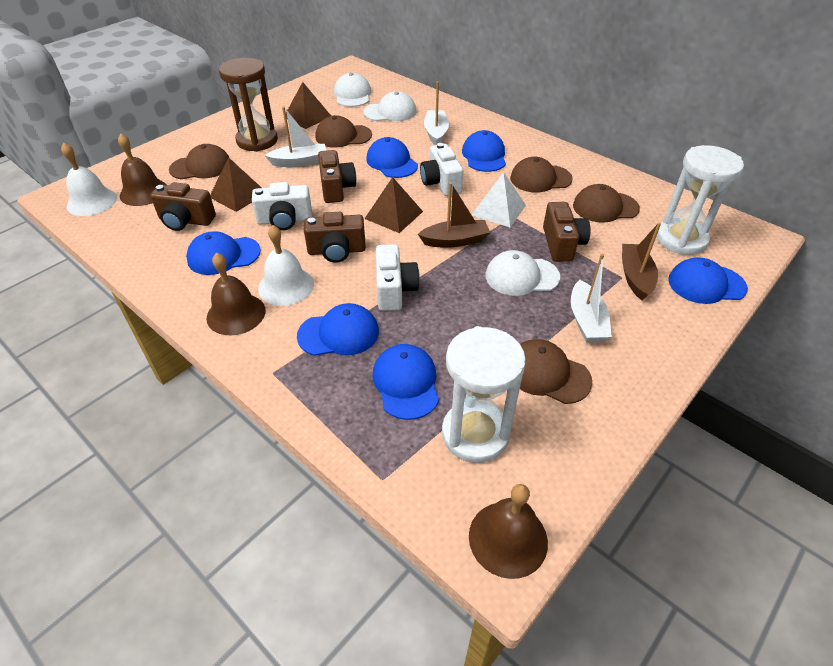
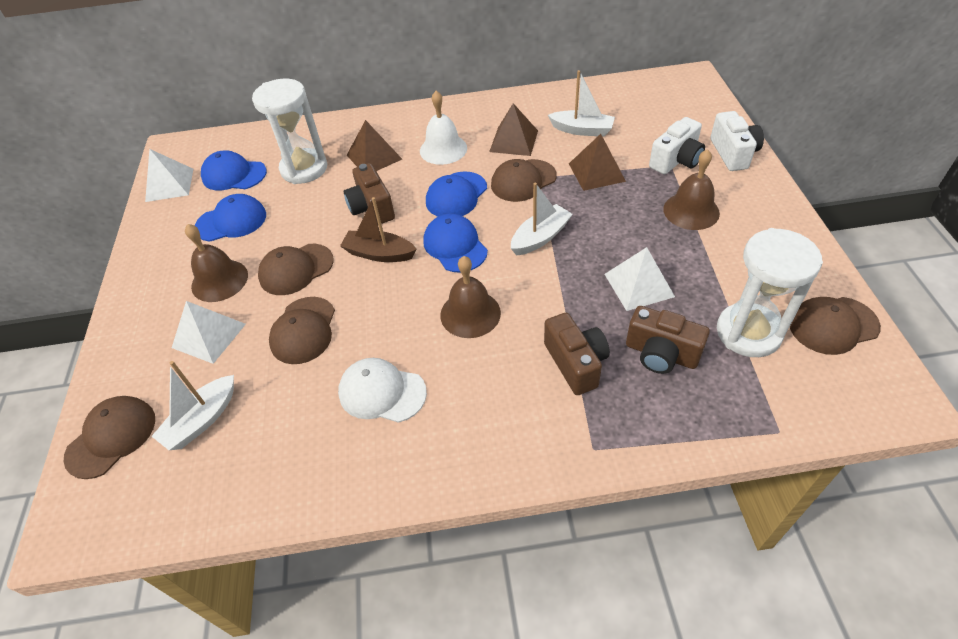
blue cap: [186,231,261,275] [297,303,379,356] [366,137,418,178] [373,344,439,420] [462,130,506,172] [668,257,748,304] = 6 -> [195,194,266,242] [201,151,267,190] [423,213,488,273] [426,171,487,216] = 4
brown boat: [418,182,490,248] [622,223,661,301] = 2 -> [340,197,417,262] = 1
brown camera: [150,182,216,231] [304,212,366,263] [318,150,356,203] [543,202,591,262] = 4 -> [344,163,395,224] [544,313,610,395] [626,306,710,374] = 3
brown hourglass: [219,58,278,152] = 1 -> none = 0
white bell: [61,143,117,216] [258,225,314,306] = 2 -> [420,91,467,165] = 1
white camera: [252,182,312,230] [376,244,420,311] [420,143,463,196] = 3 -> [649,117,705,174] [710,111,764,171] = 2
white cap: [334,73,371,107] [363,91,417,121] [485,250,560,296] = 3 -> [338,358,427,423] = 1
white pyramid: [472,172,526,227] = 1 -> [145,149,193,202] [172,301,246,364] [605,247,675,311] = 3

